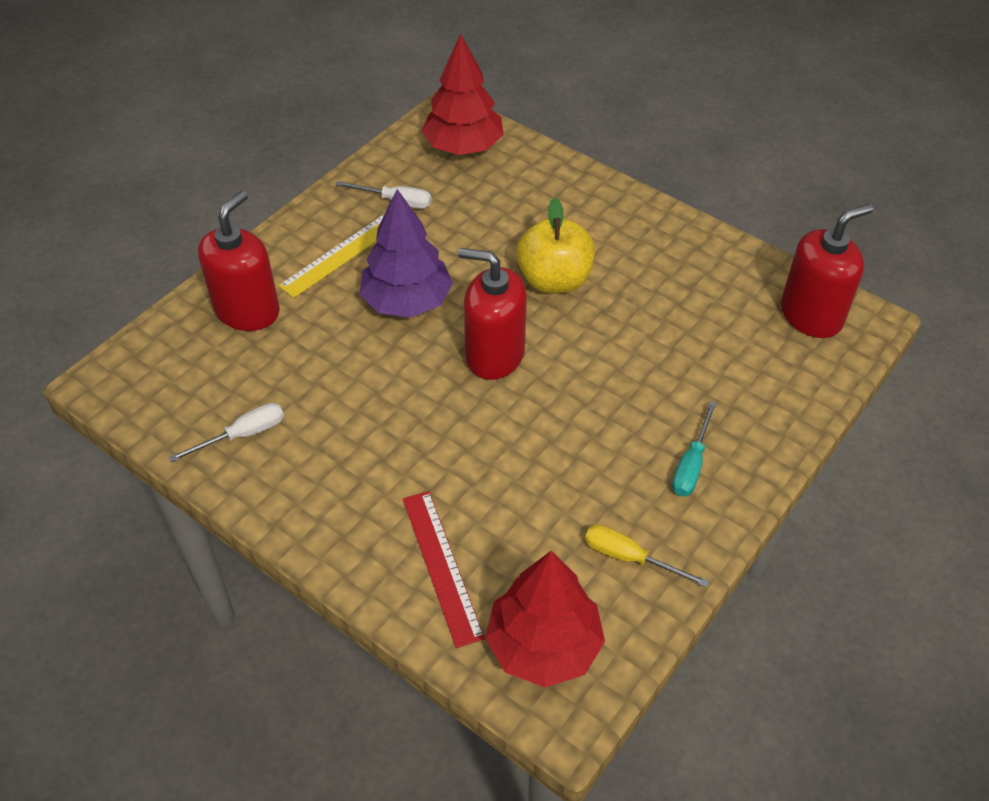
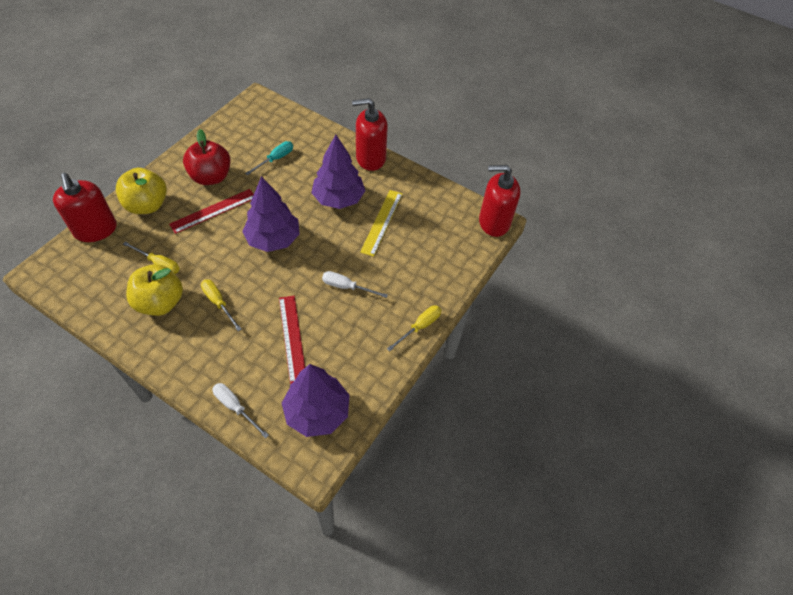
purple tree: [360,189,453,318] = 1 -> [242,176,300,252] [282,364,350,437] [311,135,366,209] = 3
red apple: none = 0 -> [183,129,231,185] = 1
red ruler: [403,491,485,648] = 1 -> [169,189,254,234] [279,296,305,384] = 2
red tree: [421,34,504,155] [485,550,605,687] = 2 -> none = 0
yellow apple: [516,198,595,294] = 1 -> [116,168,167,214] [126,264,183,316] = 2
yellow screwdriver: [585,525,709,588] = 1 -> [123,242,180,274] [201,279,241,331] [387,305,441,351] = 3

